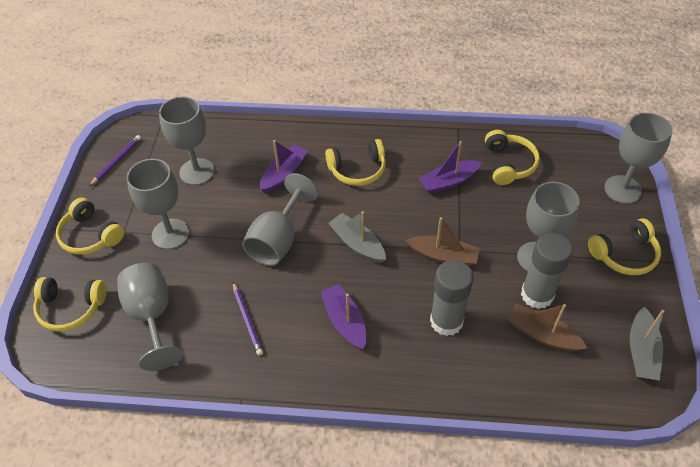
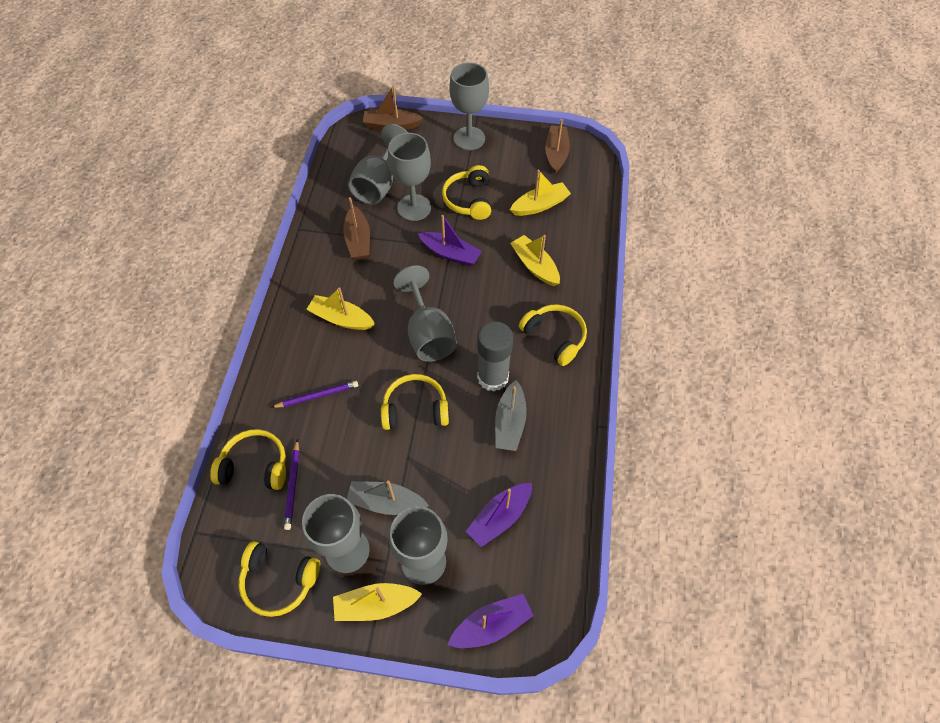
brown boat: [405,217,480,266] [507,304,587,351] = 2 -> [343,197,370,259] [363,85,423,130] [545,119,570,174] = 3
grey glue stick: [430,260,473,336] [521,233,573,309] = 2 -> [477,321,513,391] = 1
yellow boat: none = 0 -> [306,287,375,330] [333,583,422,621] [510,170,571,216] [510,235,560,286] = 4

